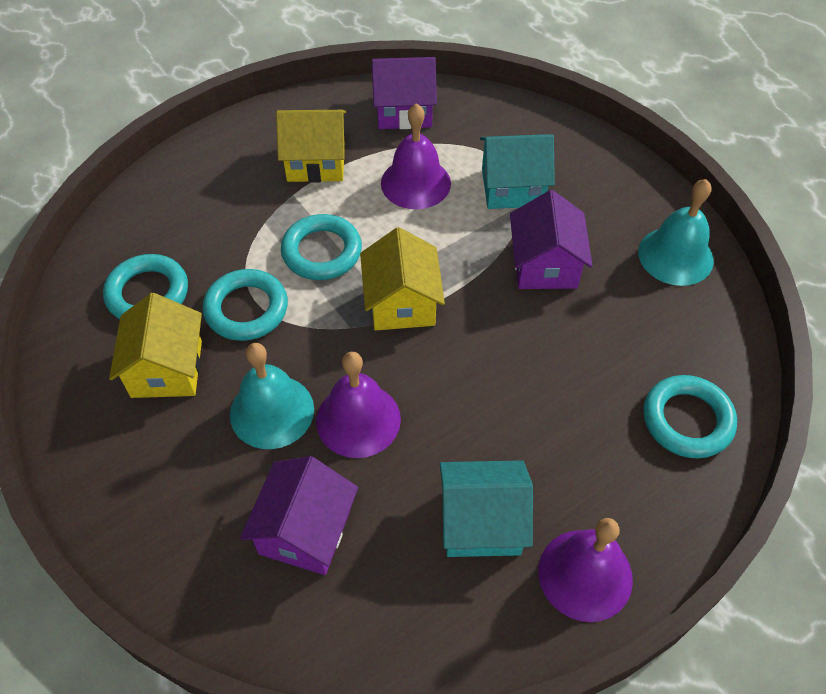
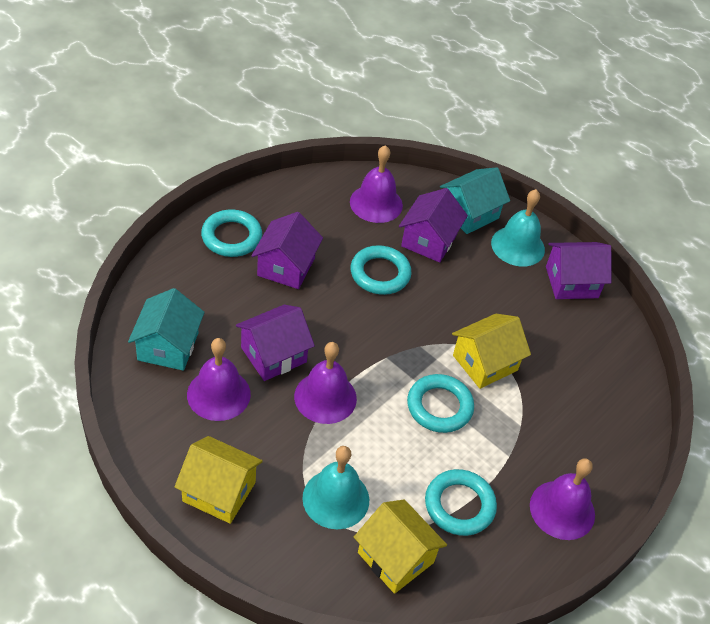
purple bell: [316,352,401,458] [381,103,451,209] [538,518,633,622] = 3 -> [187,338,251,421] [294,342,357,424] [350,145,403,223] [530,458,595,540] = 4
purple house: [240,456,358,575] [372,57,437,129] [510,190,593,289] = 3 -> [236,305,315,381] [251,212,323,289] [399,188,468,262] [546,242,611,299] = 4

